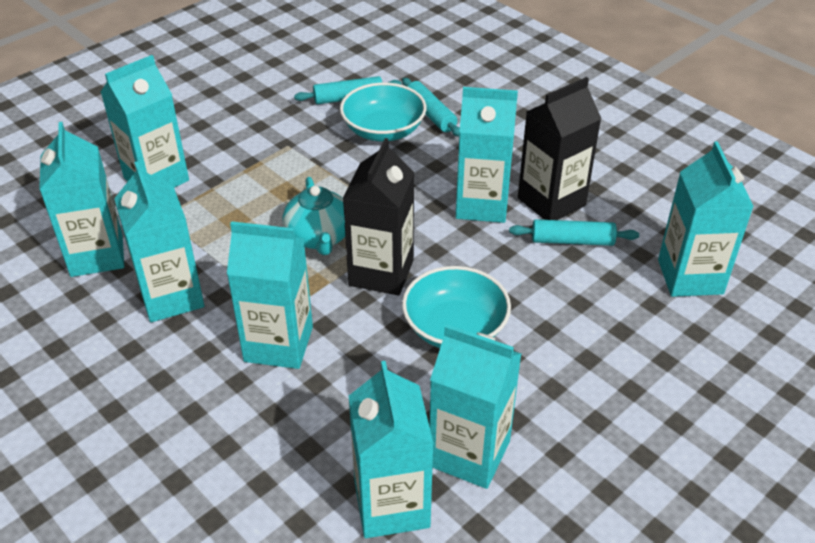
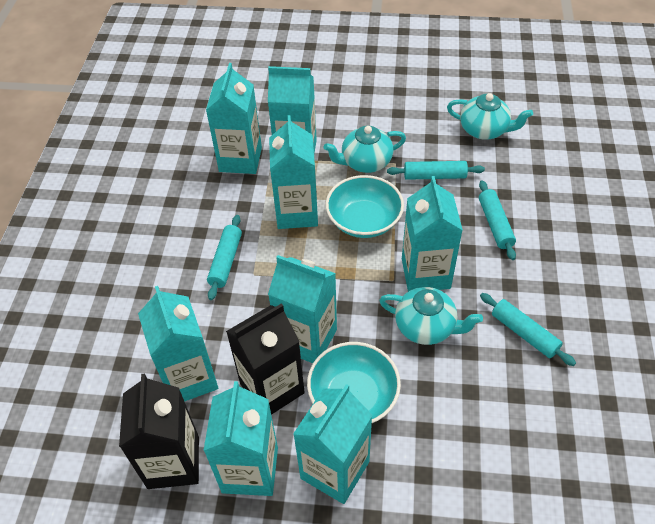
turquoise rolling pin: [294,76,401,104] [402,78,460,137] [509,219,639,246] = 3 -> [207,215,242,300] [387,161,485,180] [479,180,516,260] [480,293,576,366] = 4
turquoise teapot: [283,177,345,255] = 1 -> [324,126,406,173] [379,287,483,345] [447,93,533,140] = 3

